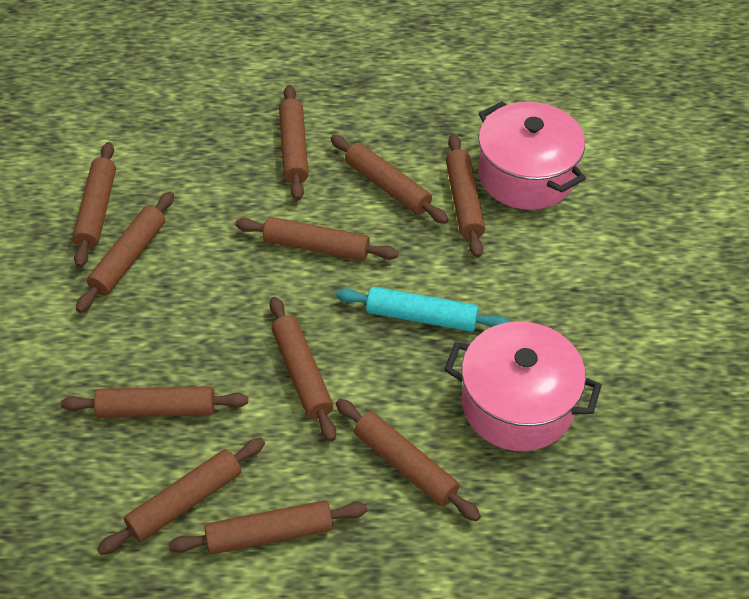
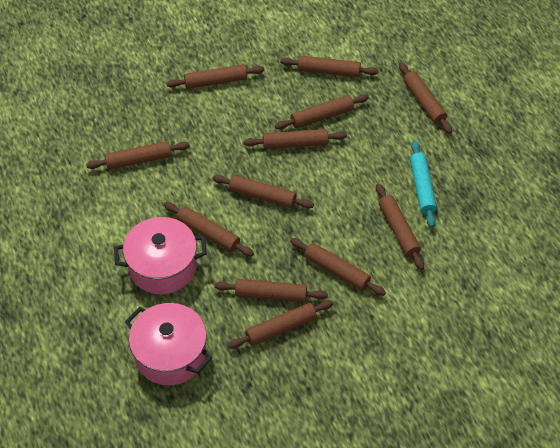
brown rolling pin: [61,386,248,418] [73,142,116,268] [76,192,174,313] [97,438,265,555] [168,500,367,554] [235,217,399,261] [270,297,336,442] [279,85,309,200] [330,135,449,224] [336,399,481,522] [446,134,485,258] = 11 -> [86,141,190,170] [164,202,254,257] [166,64,264,89] [212,175,314,209] [215,279,328,302] [228,300,333,349] [244,129,347,149] [275,94,369,129] [280,56,378,77] [290,238,386,296] [376,184,424,270] [399,63,452,134] = 12

